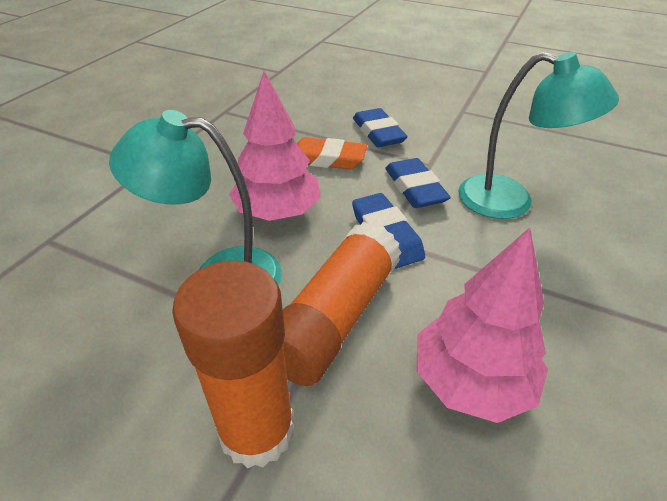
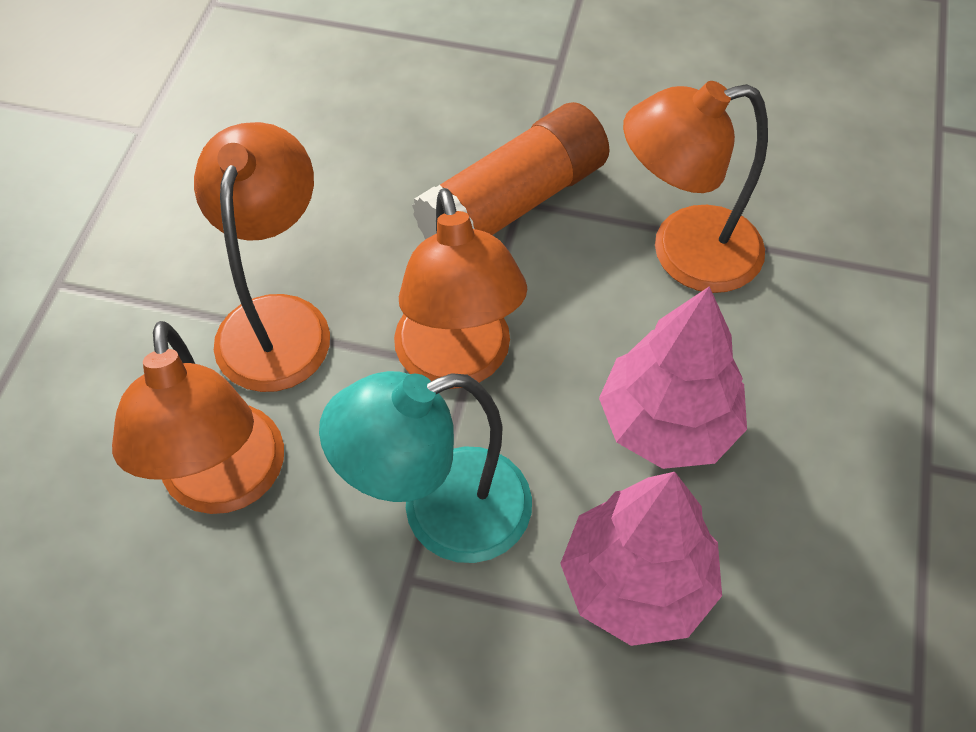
blue eraser: [352,193,425,269] [353,108,408,147] [385,158,451,208] = 3 -> none = 0
orange eraser: [297,137,367,170] = 1 -> none = 0
orange glue stick: [172,260,294,468] [283,222,402,386] = 2 -> [412,102,609,239] = 1
orange lamp: none = 0 -> [112,321,284,514] [194,122,330,392] [394,188,527,389] [623,81,768,293] = 4
turquoise lamp: [109,110,282,286] [458,52,619,219] = 2 -> [319,371,532,563] = 1

